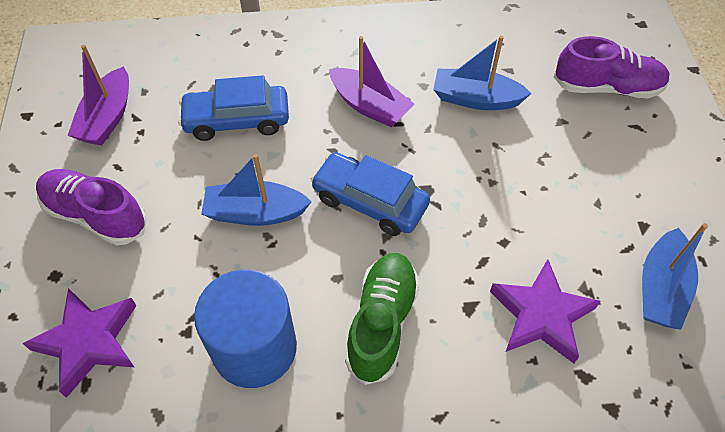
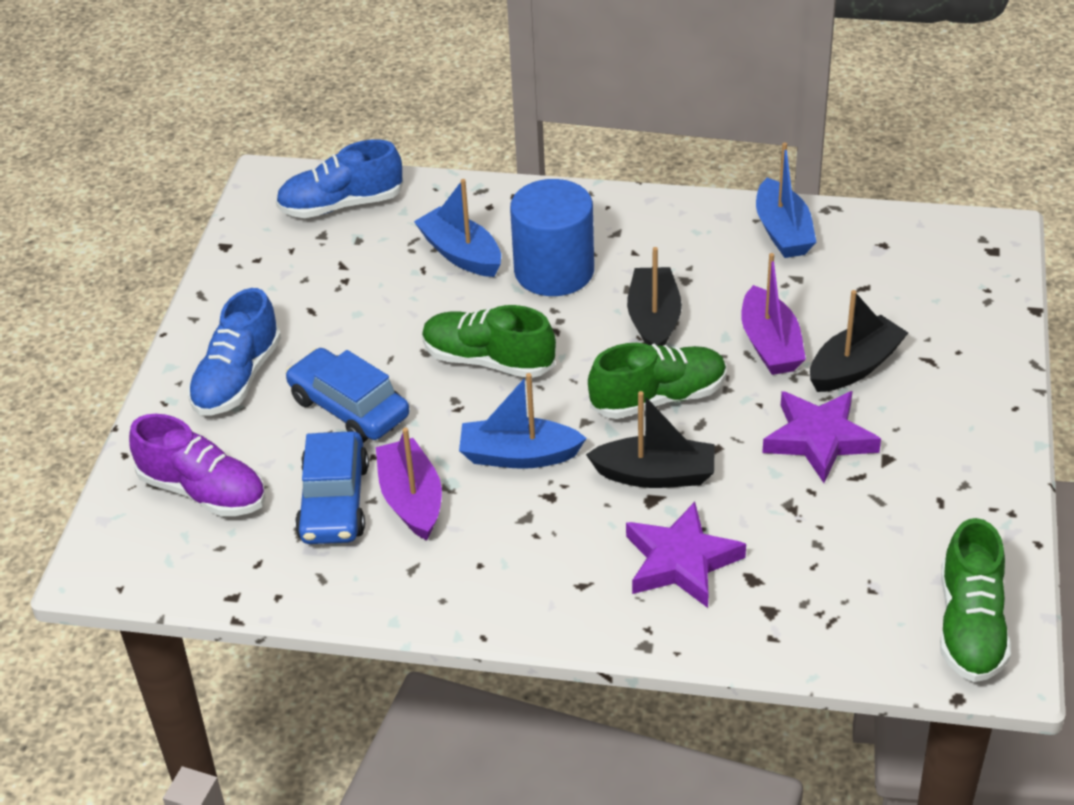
black boat: none = 0 -> [586,391,715,488] [627,247,682,346] [810,290,908,392] = 3
blue shoe: none = 0 -> [188,288,281,415] [276,139,403,218] = 2
green shoe: [345,253,420,385] = 1 -> [422,305,556,378] [588,343,727,419] [940,518,1011,682] = 3
purple shoe: [36,169,147,245] [554,36,670,98] = 2 -> [129,414,266,516] = 1

